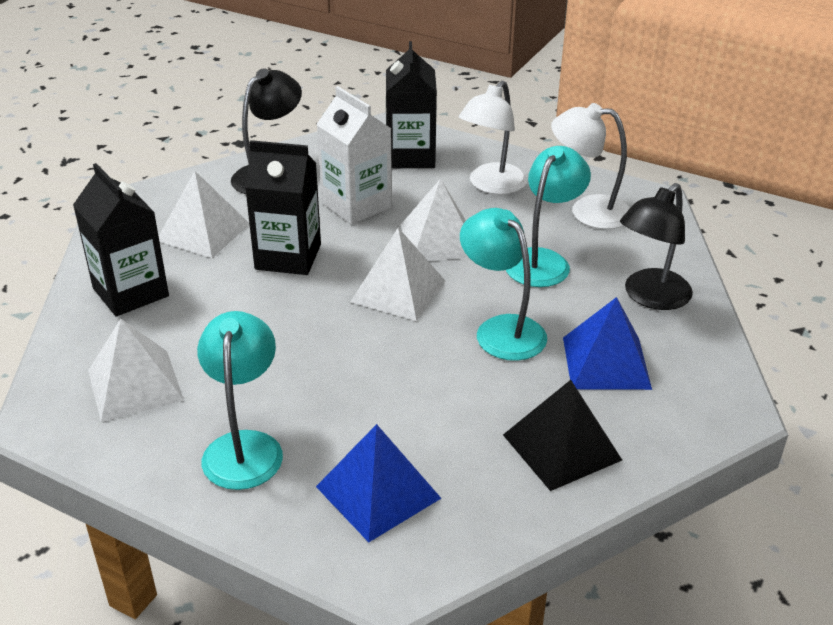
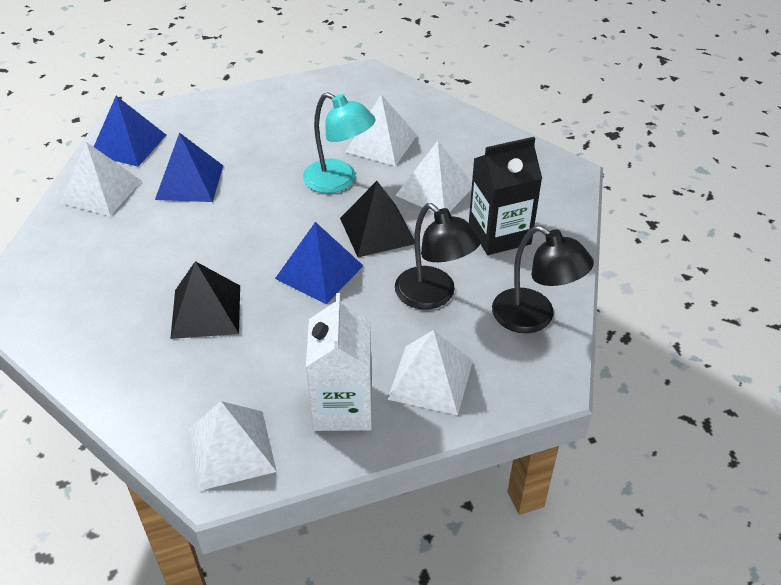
black carton: [73,163,169,316] [245,140,321,275] [386,41,437,168] = 3 -> [469,137,542,255] = 1
black pyramid: [503,380,622,491] = 1 -> [170,261,240,339] [340,181,414,257] = 2
blue pyramid: [316,424,441,542] [563,297,652,390] = 2 -> [94,96,166,167] [155,133,223,202] [275,222,363,304] = 3
turquoise lamp: [197,311,283,490] [460,208,547,361] [506,146,591,287] = 3 -> [303,92,376,193] = 1
white lamp: [459,81,527,195] [551,103,630,229] = 2 -> none = 0
white pyramid: [88,319,184,422] [159,171,250,258] [350,228,446,321] [401,178,468,261] = 4 -> [60,142,141,216] [189,401,277,491] [346,95,417,166] [387,330,473,415] [395,141,472,212] = 5

